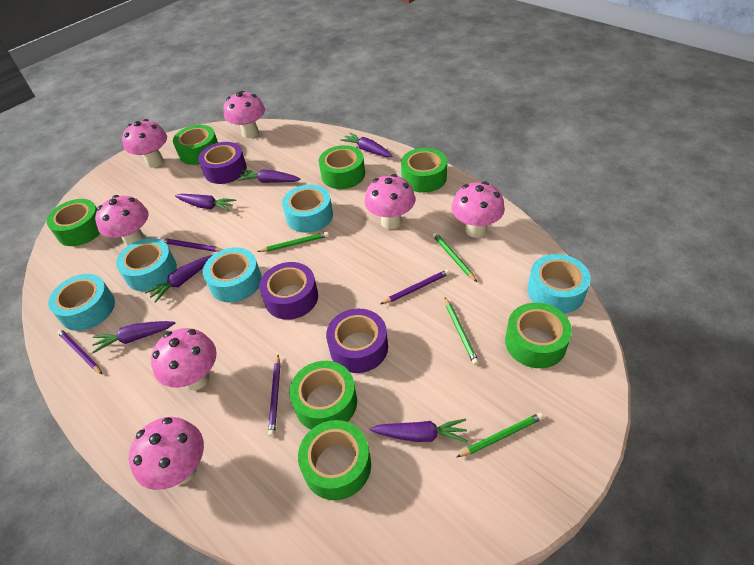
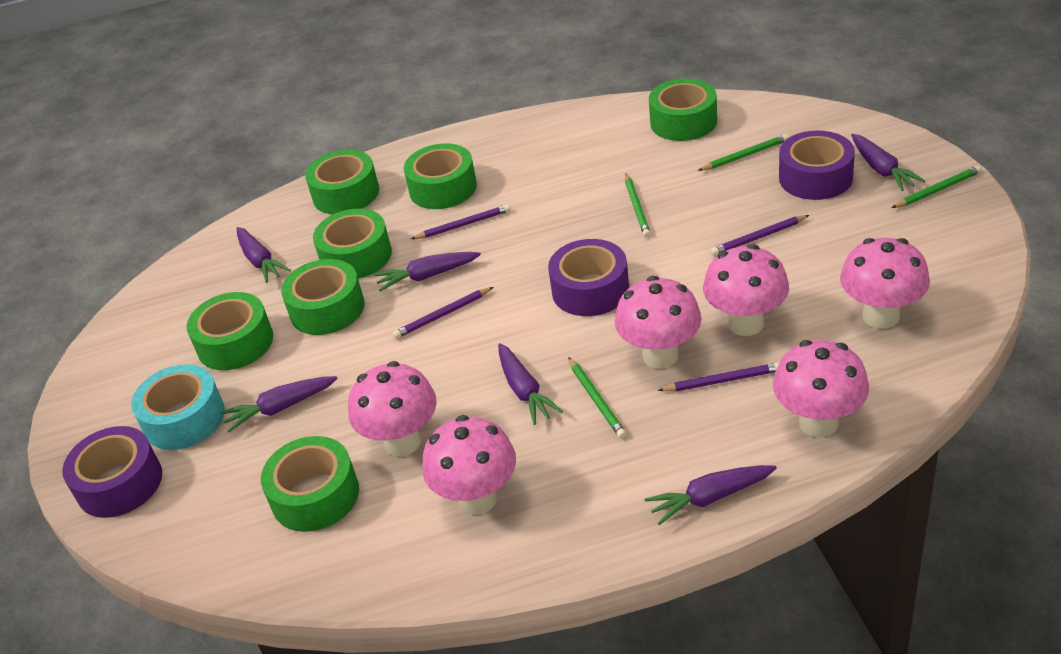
pink mushroom: [95,195,149,247] [122,119,167,168] [129,417,204,490] [151,328,217,390] [223,91,265,138] [365,174,415,229] [451,181,505,238] = 7 -> [348,361,437,456] [422,415,516,515] [615,276,702,369] [703,244,789,336] [773,340,869,437] [840,238,930,329] = 6
turquoise tape: [48,274,115,331] [116,238,177,291] [203,247,262,303] [282,185,333,233] [527,254,591,313] = 5 -> [131,364,225,450] = 1

